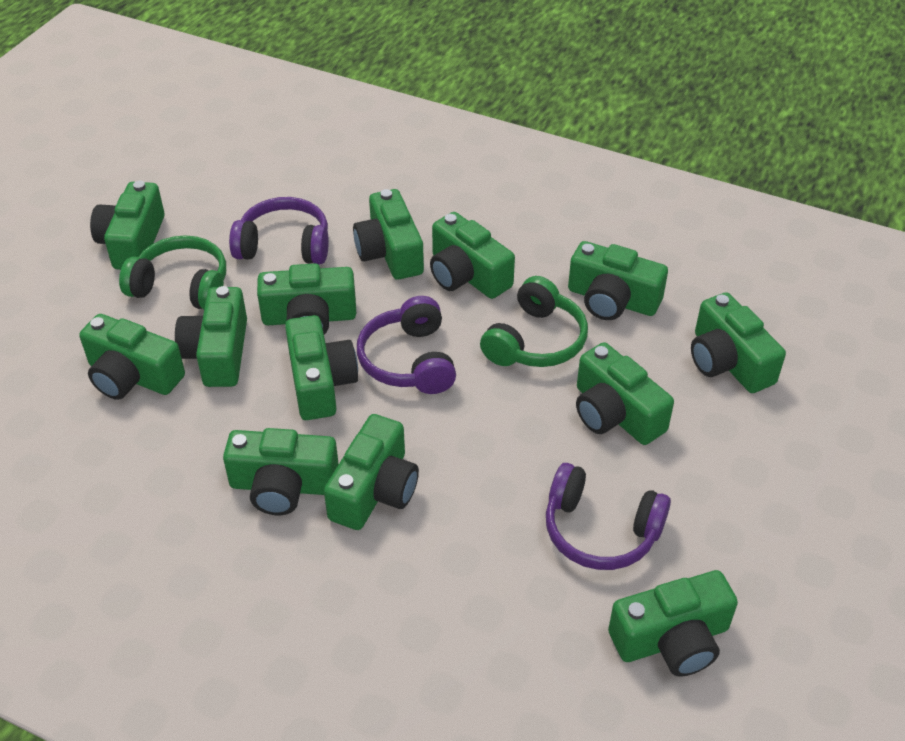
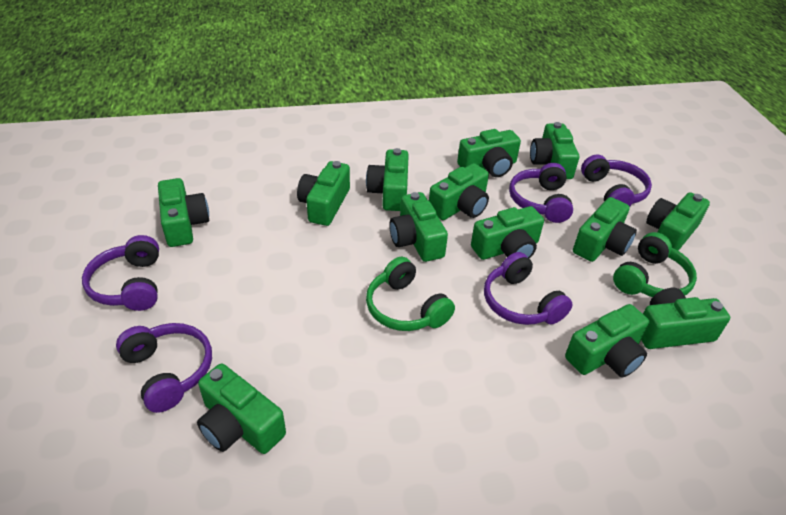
purple headphones: [229,197,329,264] [357,296,456,394] [546,463,671,570] = 3 -> [82,235,159,311] [116,323,212,413] [484,252,573,325] [509,163,573,223] [581,154,652,207] = 5

